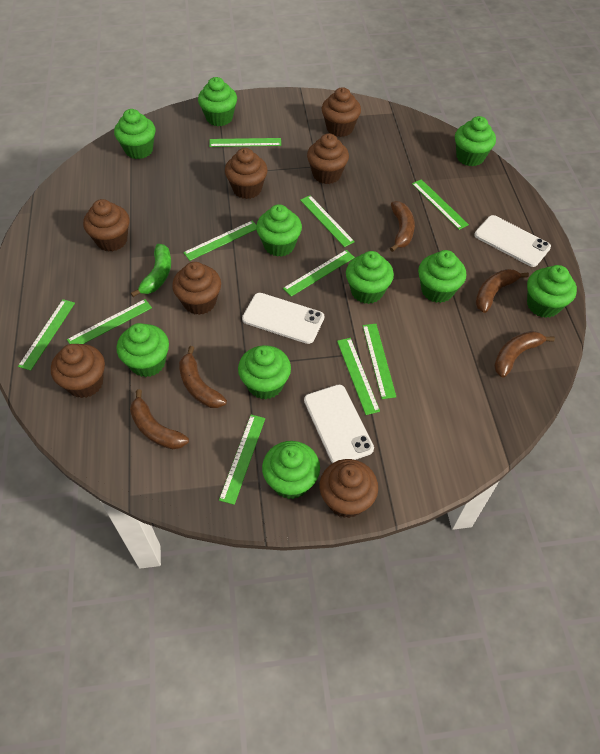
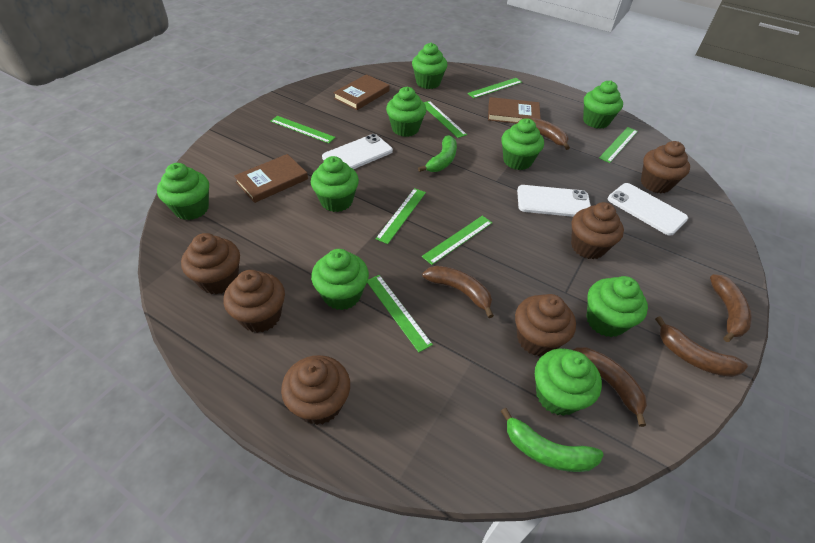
brown book: none = 0 -> [234,154,308,203] [333,74,390,110] [488,97,541,124] = 3
brown cupcake: [51,344,105,398] [83,199,129,252] [172,262,221,315] [225,148,268,199] [307,133,349,184] [319,459,378,518] [322,87,361,137] = 7 -> [181,233,240,295] [224,270,285,333] [281,355,350,425] [515,294,576,356] [571,202,624,259] [641,141,690,193] = 6
green banana: [131,244,171,297] = 1 -> [418,135,457,172] [501,408,603,472] = 2
green cupcake: [114,109,156,159] [117,323,169,377] [198,77,237,126] [238,345,291,400] [256,204,302,257] [262,441,320,499] [346,251,394,304] [418,250,466,303] [455,116,496,166] [527,265,577,318] = 10 -> [157,163,209,220] [311,156,359,212] [311,249,369,310] [386,87,426,137] [412,43,447,89] [501,118,544,170] [535,348,602,416] [583,81,623,129] [586,276,648,337] = 9
green ruler: [18,299,75,371] [67,299,152,344] [183,221,257,261] [209,138,281,147] [219,415,265,505] [283,250,355,297] [300,195,355,247] [337,338,380,415] [363,324,396,399] [412,179,469,230] = 10 -> [270,116,336,143] [367,275,433,352] [376,188,426,244] [422,216,492,265] [424,101,467,138] [467,78,522,98] [599,127,638,163] = 7

